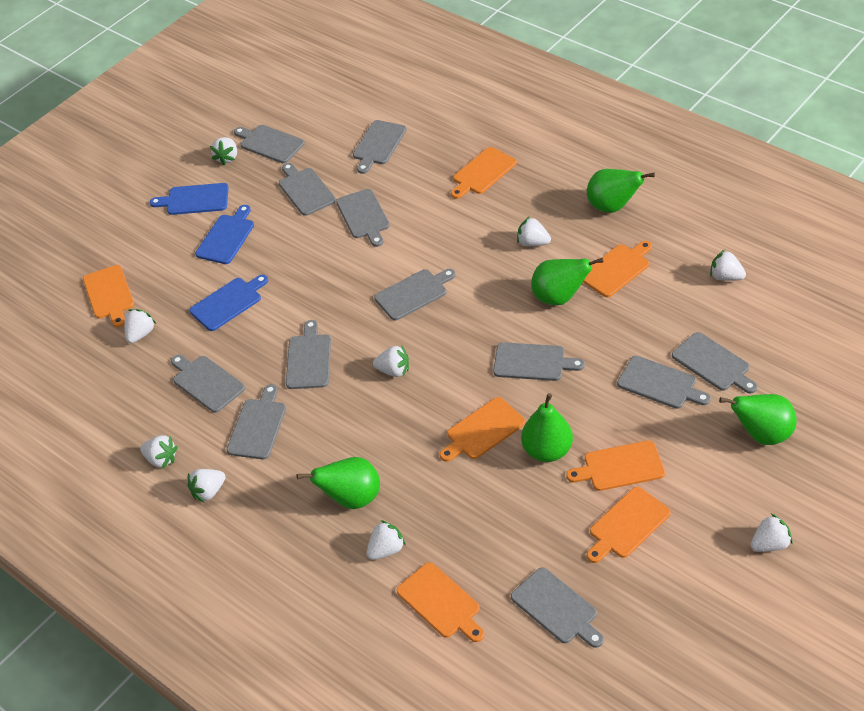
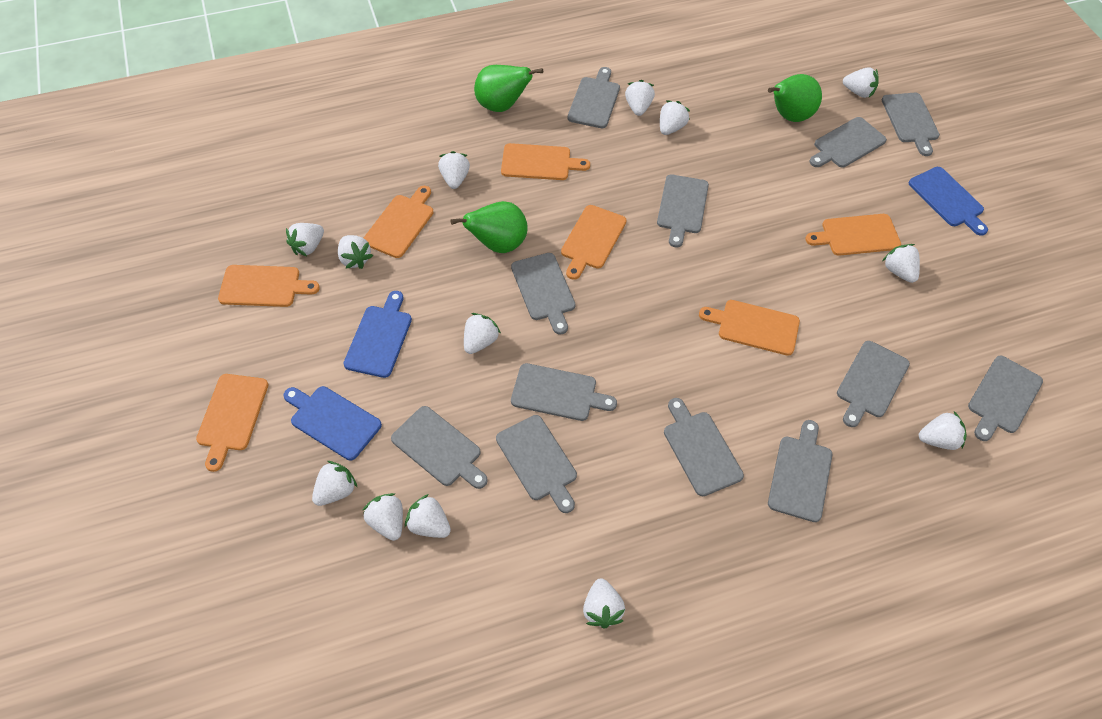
green pear: [296,457,380,509] [521,393,573,462] [531,258,604,305] [587,169,655,213] [719,394,797,445] = 5 -> [450,201,528,253] [474,65,543,112] [768,74,822,122] = 3
white strawberry: [124,309,156,343] [140,435,178,469] [188,469,226,503] [210,137,237,165] [367,520,406,560] [373,346,409,377] [517,216,551,246] [710,250,746,281] [751,514,793,552] = 9 -> [286,223,324,256] [312,461,358,506] [338,235,373,269] [362,493,403,541] [405,494,451,538] [438,151,470,189] [464,313,501,354] [583,578,625,629] [625,80,655,116] [660,100,690,135] [843,67,879,98] [883,244,920,283] [919,411,967,450] = 13

